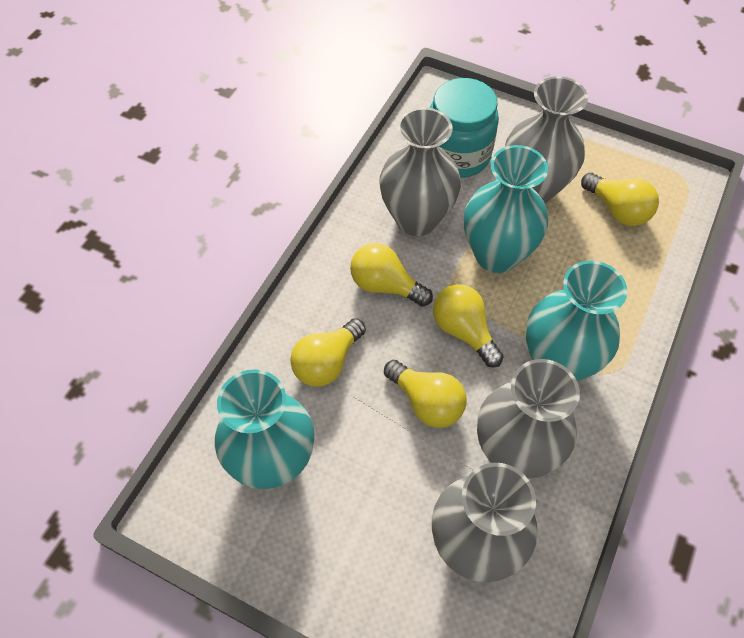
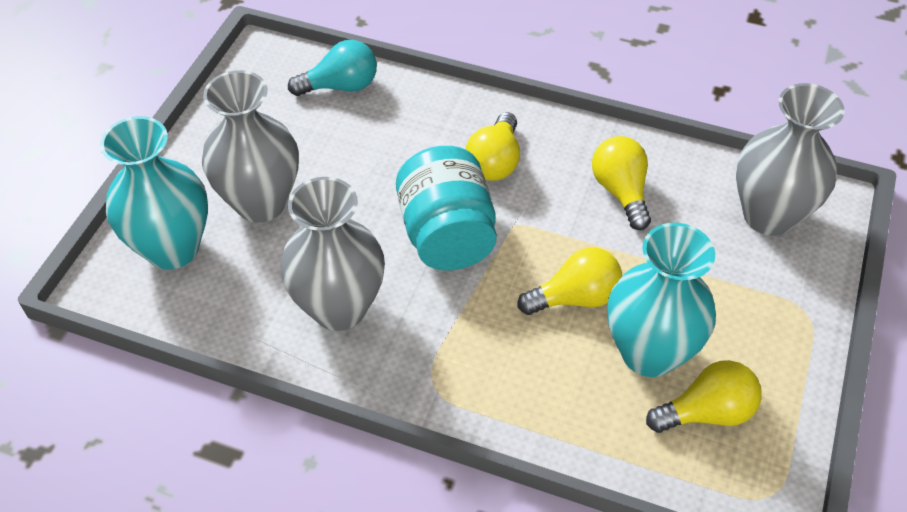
grey vase: [379,107,461,236] [432,463,538,582] [477,359,580,478] [505,76,588,203] = 4 -> [202,70,299,223] [280,177,385,331] [736,83,845,236] = 3
turquoise light bulb: none = 0 -> [288,40,377,96] = 1
turquoise vase: [215,369,314,489] [464,145,548,273] [526,261,628,381] = 3 -> [100,116,208,270] [607,223,716,377] = 2
yellow light bulb: [290,318,366,387] [350,243,433,307] [384,360,466,428] [433,284,504,367] [581,173,659,226] = 5 -> [466,112,520,181] [518,247,622,315] [592,136,651,230] [646,360,762,433] = 4

